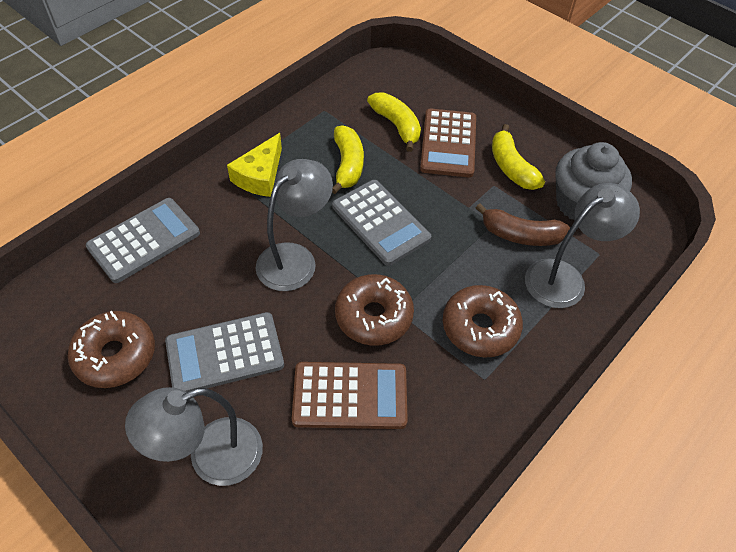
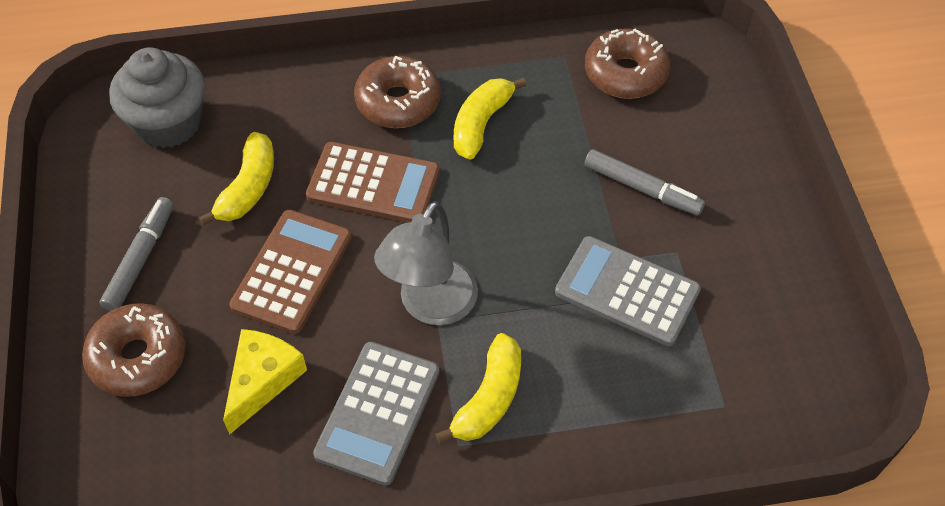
brown banana: [476,203,570,246] = 1 -> none = 0
grey calculator: [86,198,200,283] [165,312,284,392] [332,180,431,266] = 3 -> [313,342,440,486] [555,236,701,346] = 2
grey lamp: [125,387,263,486] [256,159,333,291] [525,183,640,308] = 3 -> [374,201,478,325] = 1
grey marker: none = 0 -> [100,197,173,311] [584,149,705,216] = 2

